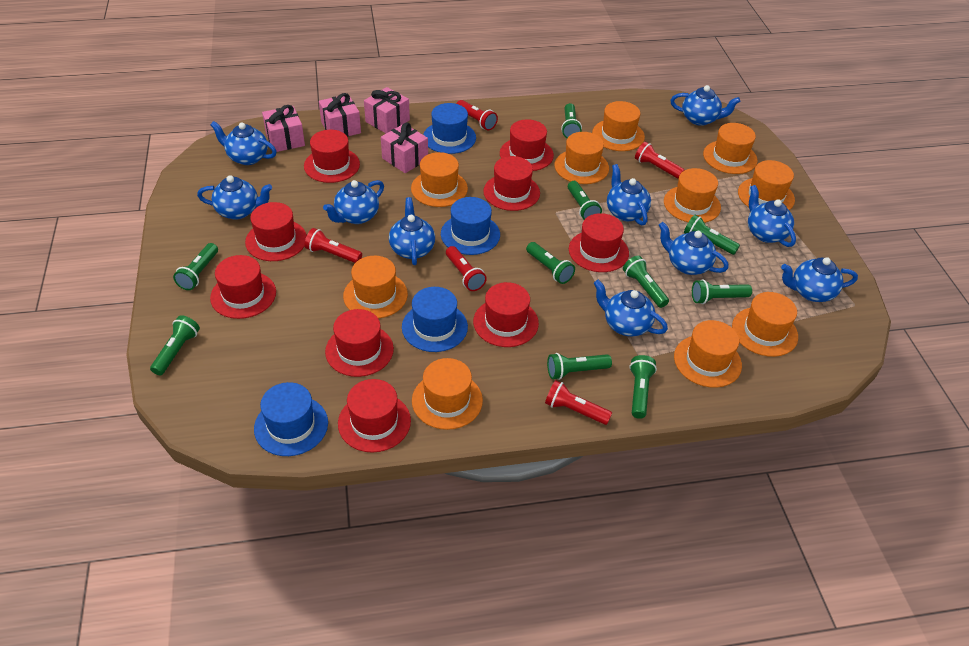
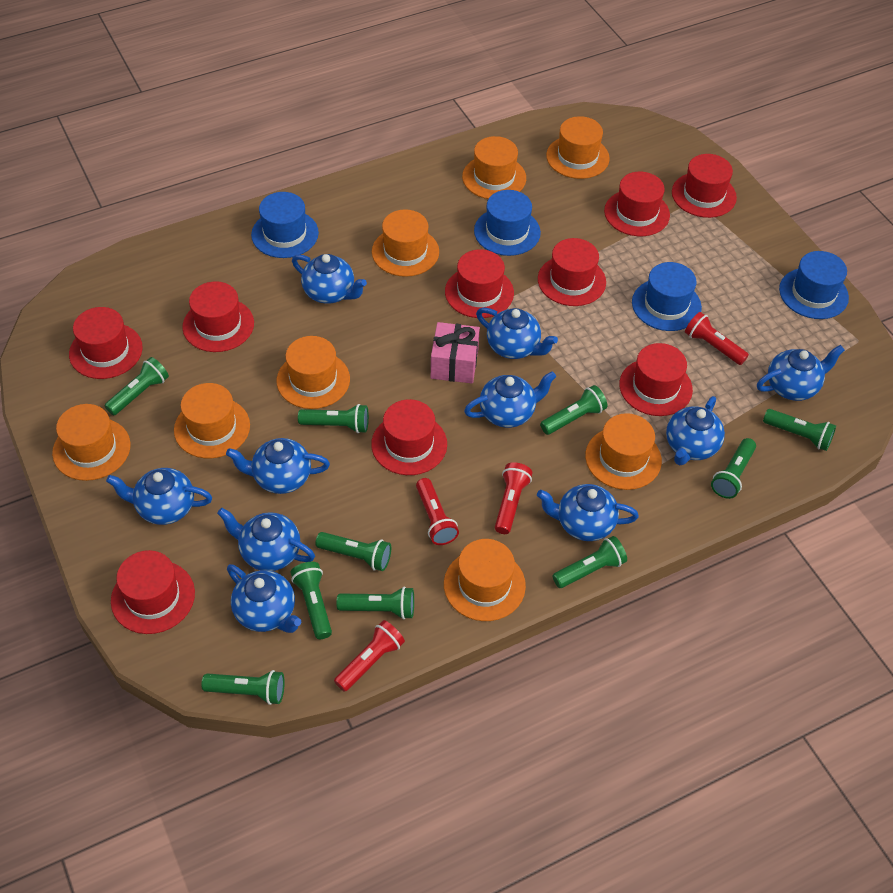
orange hat: [343,256,408,319] [411,152,468,207] [412,358,483,430] [555,132,609,184] [592,101,645,151] [664,168,721,223] [674,320,742,388] [703,123,758,174] [732,292,798,357] [738,160,795,210] = 10 -> [52,404,131,481] [174,383,250,458] [277,336,350,409] [372,209,439,277] [444,539,526,621] [462,136,526,199] [546,116,610,179] [585,413,662,490] = 8
pink gift: [262,105,305,152] [319,93,361,137] [364,87,410,133] [381,123,428,173] = 4 -> [431,322,480,383] = 1
red flashlight: [305,228,362,263] [446,246,487,291] [457,100,498,131] [545,380,612,425] [635,142,685,179] = 5 -> [334,620,405,692] [416,478,459,545] [495,462,532,534] [685,312,749,365] = 4

